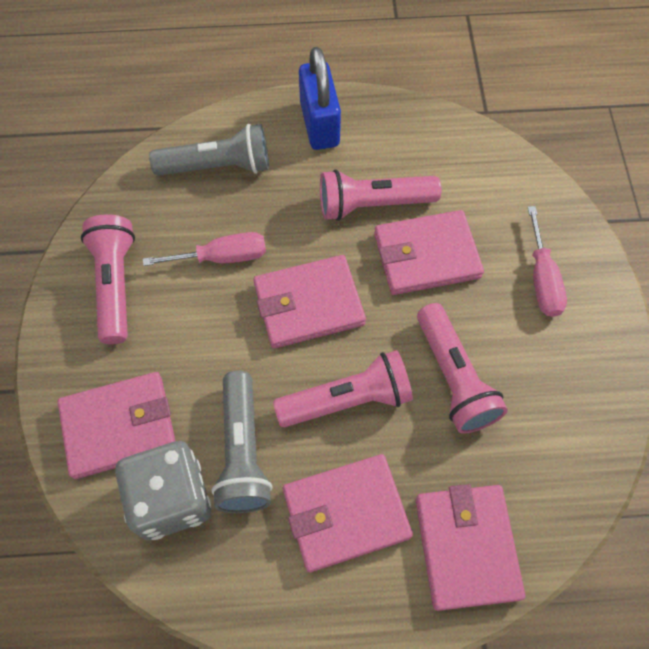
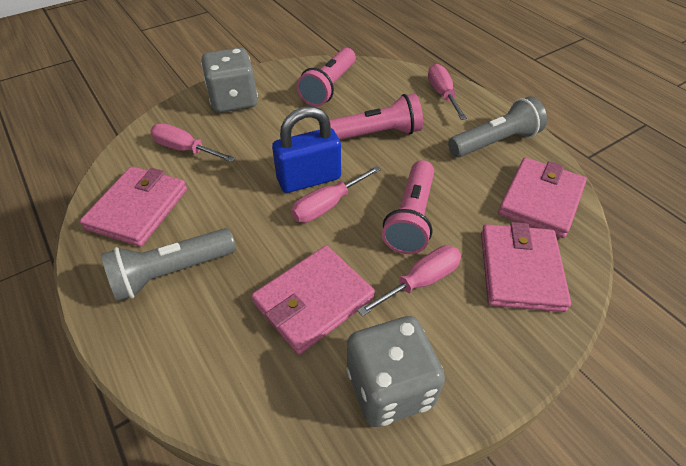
grey dice: [115,441,211,540] = 1 -> [201,48,258,113] [346,316,445,427] = 2
pink flashlight: [81,214,135,344] [273,350,413,427] [320,169,441,221] [417,303,508,434] = 4 -> [297,48,356,107] [329,93,423,140] [382,160,434,254] = 3
pink screwdriver: [143,232,266,266] [528,206,567,317] = 2 -> [150,123,235,162] [291,166,381,223] [357,245,461,316] [428,64,467,120] = 4
pink wallet: [57,372,176,479] [253,255,366,349] [283,454,413,572] [374,210,484,295] [415,484,525,611] = 5 -> [80,166,187,247] [251,246,375,355] [481,222,571,312] [498,157,587,238] = 4

